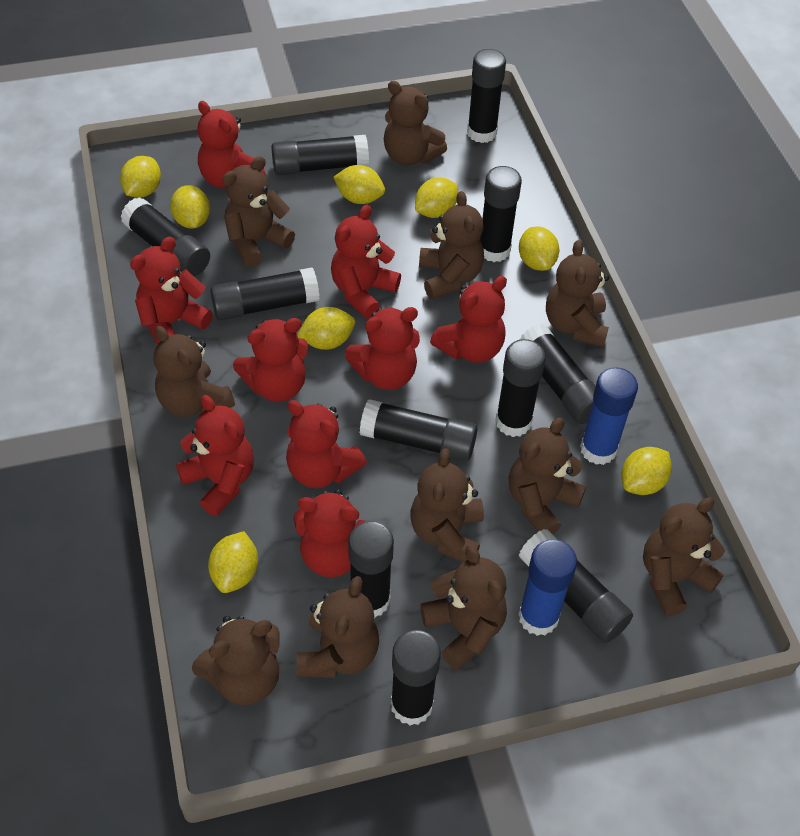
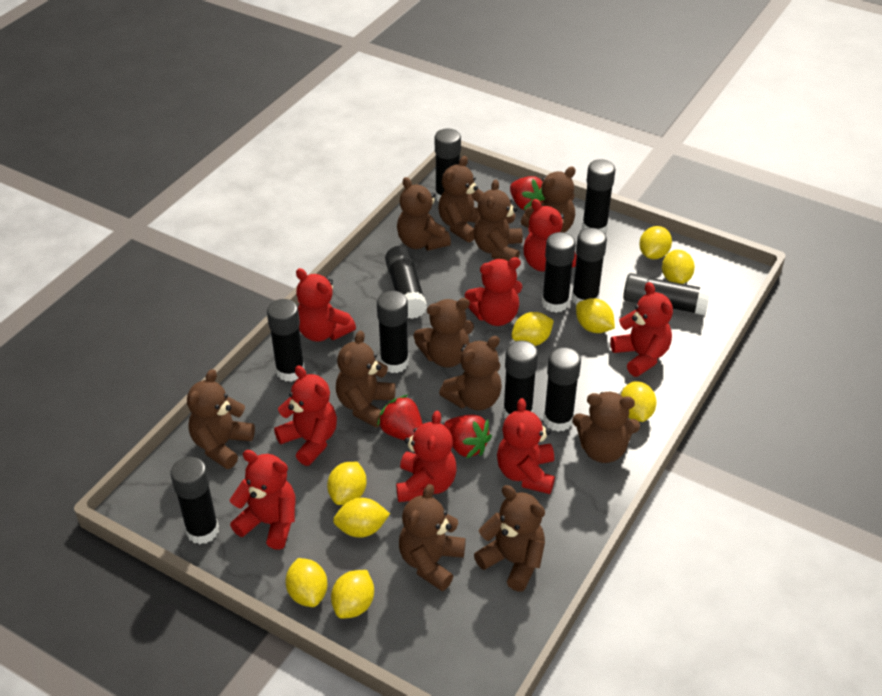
blue glue stick: [518,539,577,636] [580,367,638,465] = 2 -> none = 0
red strawberry: none = 0 -> [377,395,423,440] [444,415,492,459] [510,176,545,210] = 3
red teddy bear: [130,237,213,344] [176,395,254,517] [197,101,266,188] [233,318,309,402] [286,400,367,488] [293,489,367,578] [331,205,401,318] [345,307,420,390] [430,276,507,363] = 9 -> [230,450,296,550] [274,365,337,466] [296,268,356,342] [396,411,457,502] [465,257,523,326] [497,398,555,494] [524,199,577,272] [610,282,673,377] = 8
yellow lemon: [120,156,161,198] [170,185,210,229] [208,531,258,593] [297,307,355,350] [333,165,385,204] [415,177,458,218] [519,227,559,271] [621,447,672,495] = 8 -> [285,558,328,607] [327,462,367,505] [331,570,374,619] [333,498,390,538] [511,312,554,346] [576,298,615,333] [621,381,657,422] [639,226,672,259] [662,250,695,284] = 9

